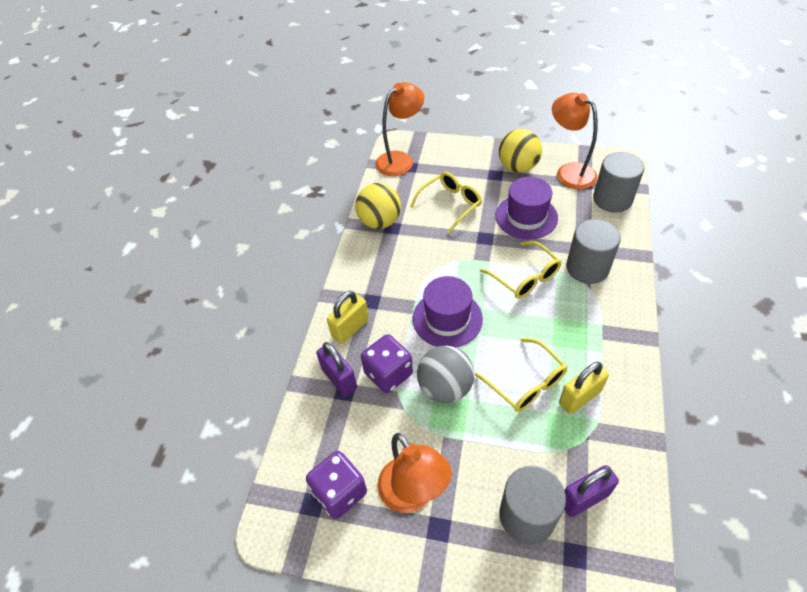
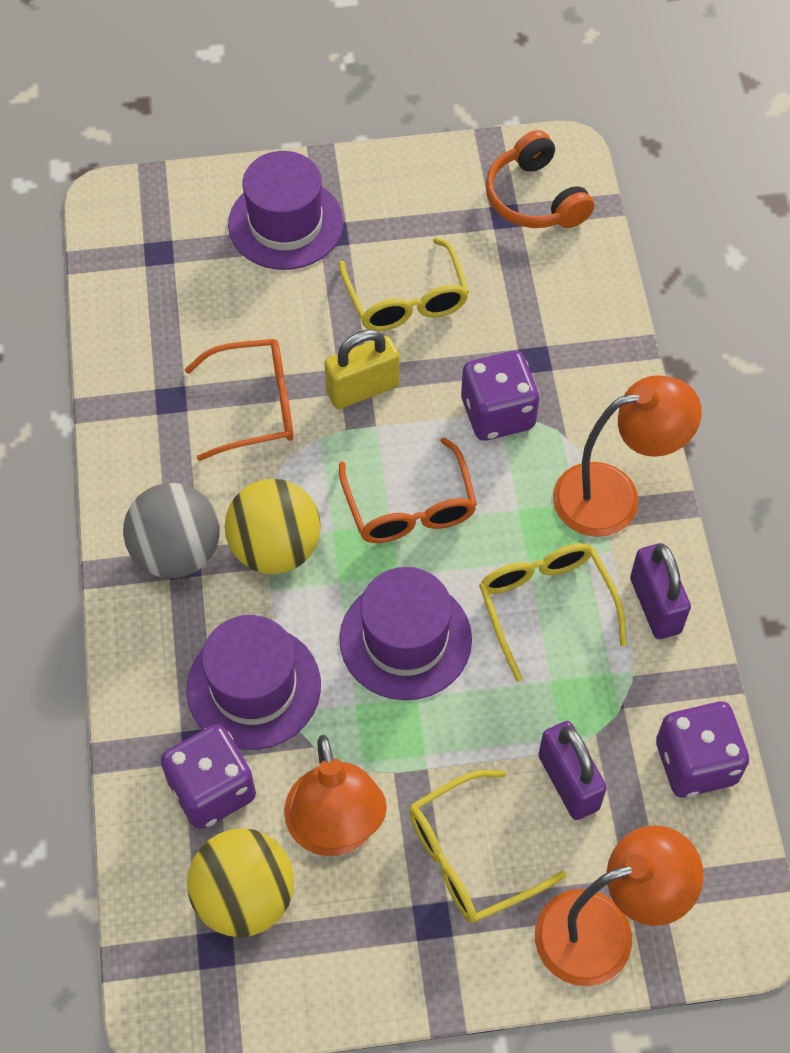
grey cylinder: [499,466,566,545] [566,219,621,284] [593,152,644,212] = 3 -> none = 0
orange glasses: none = 0 -> [185,339,294,461] [339,437,477,543] = 2
orange headphones: none = 0 -> [486,130,594,228] = 1
purple dice: [306,451,367,519] [361,334,413,393] = 2 -> [161,724,256,829] [461,351,540,441] [656,702,749,797] = 3
purple hat: [413,276,483,347] [496,177,558,240] = 2 -> [186,615,321,750] [228,151,343,270] [339,567,472,700] = 3
yellow padlock: [327,291,369,344] [559,362,609,414] = 2 -> [324,329,399,409] = 1

